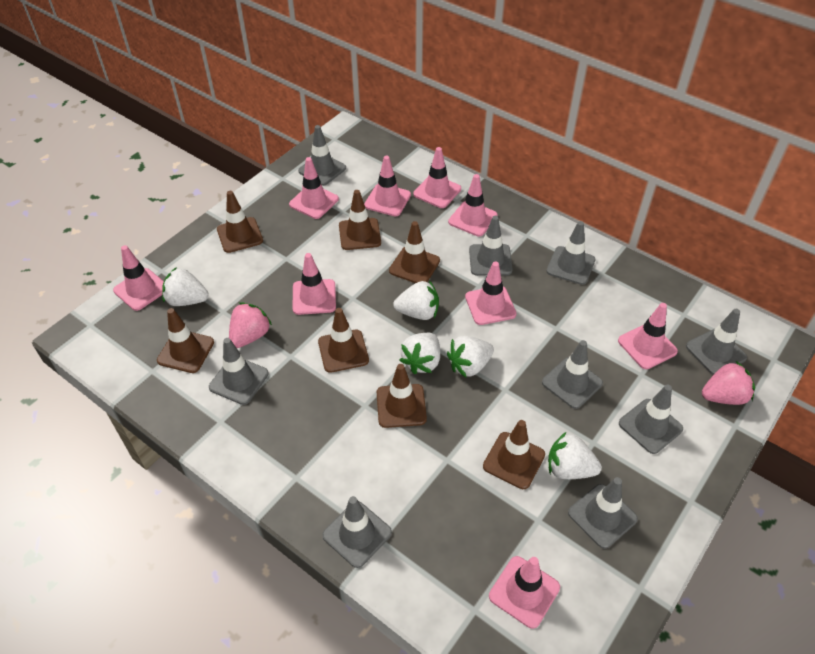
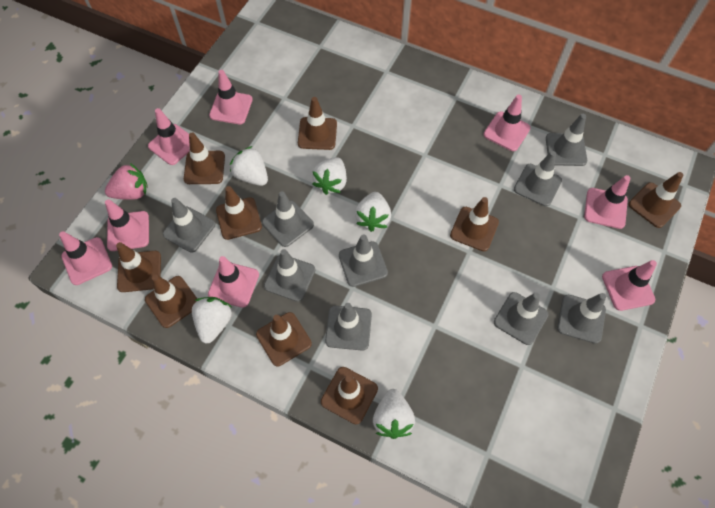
brown traffic cone: [157,308,214,373] [217,191,263,253] [318,308,369,373] [339,190,381,250] [377,364,427,428] [389,221,440,283] [483,420,545,489] = 7 -> [116,242,161,292] [145,275,197,328] [184,133,225,184] [216,186,262,240] [256,312,312,366] [298,97,337,150] [321,367,378,425] [450,197,499,251] [629,172,683,228] = 9
pink strawberry: [229,302,272,348] [702,361,755,405] = 2 -> [105,163,148,200] = 1
pink traffic cone: [113,245,164,311] [289,157,339,219] [293,253,336,315] [364,156,411,216] [413,147,461,208] [448,174,498,237] [465,261,517,325] [489,556,560,629] [618,303,678,369] = 9 -> [59,231,112,285] [105,199,149,251] [148,108,190,165] [208,256,259,308] [209,70,253,124] [484,95,531,151] [584,175,630,229] [602,260,657,311] = 8

